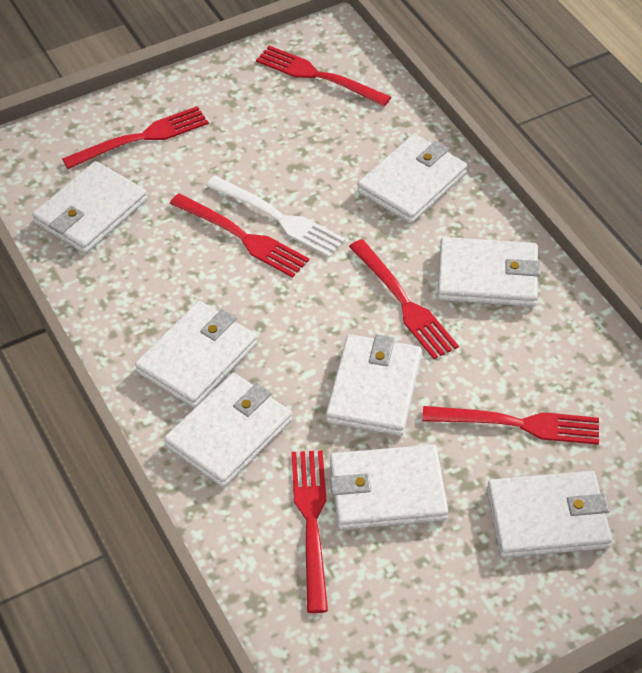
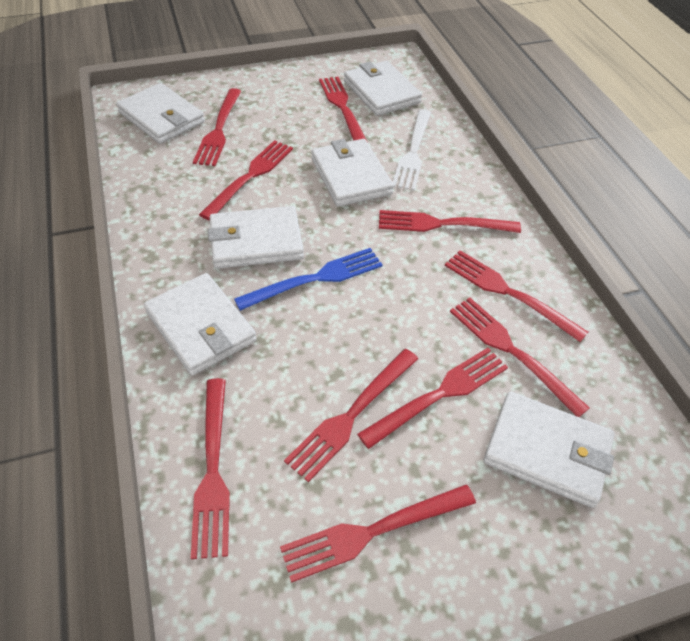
blue fork: none = 0 -> [234,248,383,311] = 1
red fork: [62,106,209,169] [170,193,309,278] [256,46,391,107] [291,450,328,613] [349,239,459,359] [422,406,599,445] = 6 -> [191,378,230,559] [193,88,241,166] [199,140,293,220] [280,485,476,583] [284,349,418,482] [319,76,367,141] [357,348,508,449] [379,210,521,233] [445,250,588,342] [450,298,590,417] = 10
white wallet: [33,161,147,254] [135,301,257,408] [164,373,292,487] [326,334,422,436] [330,445,448,530] [357,134,467,224] [438,237,541,307] [487,471,612,558] = 8 -> [116,83,205,144] [144,273,257,376] [208,206,304,269] [311,139,394,207] [344,61,422,116] [484,391,615,508] = 6

